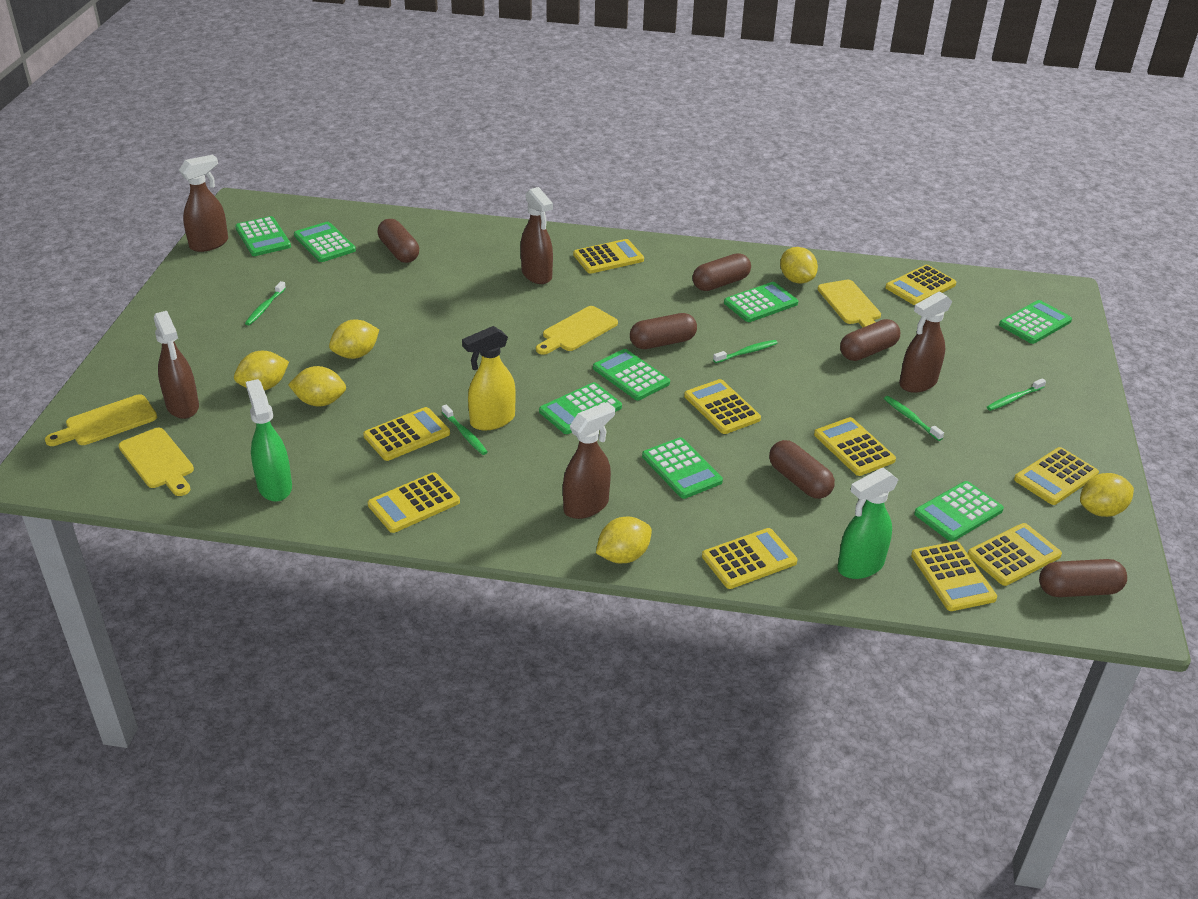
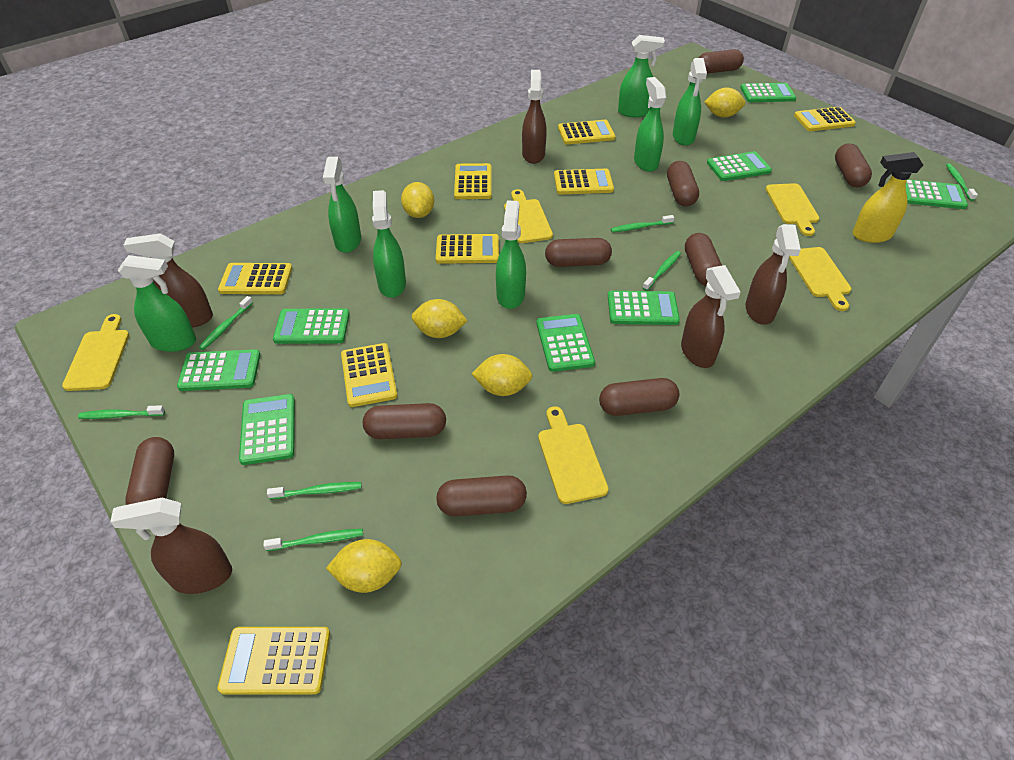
brown capsule: [377,219,419,263] [630,313,697,349] [693,253,751,291] [769,440,835,499] [840,319,900,361] [1039,559,1127,597] = 6 -> [125,437,174,505] [363,403,446,439] [436,475,527,517] [545,238,612,267] [599,378,679,416] [667,161,699,206] [685,233,722,286] [699,49,744,74] [835,143,872,188] = 9
green spray bottle: [246,379,292,502] [837,468,898,579] = 2 -> [118,255,196,352] [323,157,361,253] [372,190,406,298] [496,200,526,309] [618,35,665,117] [634,77,666,172] [673,58,707,146] = 7
green toothbrush: [245,281,286,325] [442,405,488,455] [713,340,778,363] [884,396,944,441] [987,378,1046,411] = 5 -> [78,405,165,419] [199,296,253,350] [264,529,363,551] [267,482,361,499] [611,215,674,232] [643,251,681,291] [946,164,978,201] = 7
yellow calculator: [363,407,450,461] [368,472,460,533] [573,239,644,274] [684,379,761,434] [702,528,797,589] [814,417,896,476] [885,265,956,305] [911,541,997,611] [968,523,1062,586] [1014,447,1099,505] = 10 -> [218,263,292,294] [218,627,330,695] [341,343,398,407] [436,234,499,264] [454,163,492,199] [554,169,614,194] [558,120,616,145] [794,107,856,131] = 8
yellow cutting board: [45,394,157,446] [118,428,194,496] [536,306,618,355] [817,280,881,327] = 4 -> [62,314,129,391] [504,189,553,243] [538,406,609,504] [765,183,819,236] [789,247,852,311] = 5
yellow lemon: [234,351,289,391] [288,366,346,406] [329,320,379,359] [596,517,652,563] [780,247,818,284] [1080,473,1134,517] = 6 -> [326,539,402,593] [401,182,434,218] [411,299,468,338] [472,354,532,396] [704,88,745,118] = 5

